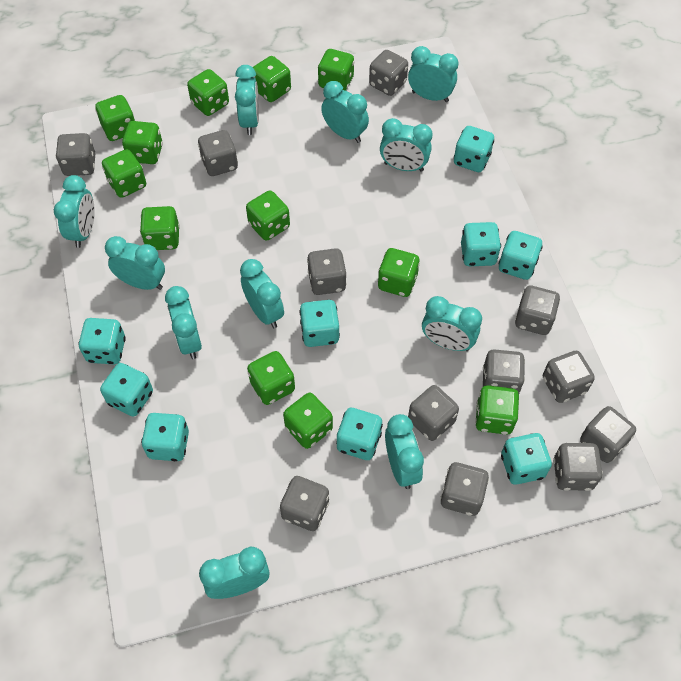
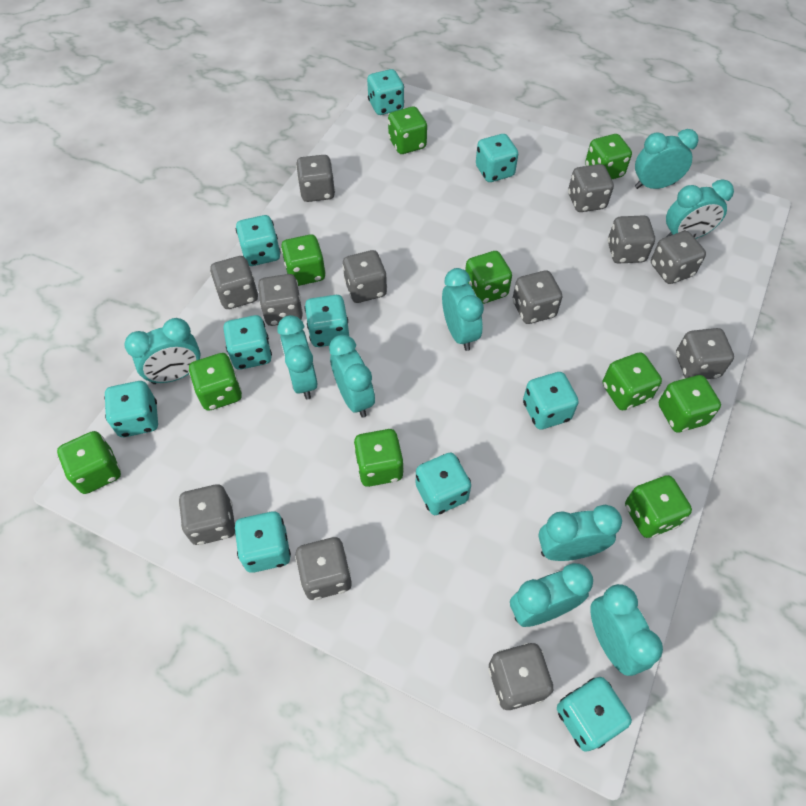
green dice: [95,95,135,141] [102,149,146,198] [122,121,163,164] [140,206,180,250] [187,69,229,116] [246,190,290,241] [247,351,295,405] [253,56,291,102] [283,393,333,449] [318,49,354,91] [378,248,420,297] [475,385,519,435] = 12 -> [57,431,121,494] [189,353,242,411] [281,234,326,286] [354,429,404,487] [388,106,427,154] [465,251,512,304] [585,134,632,179] [603,352,662,410] [625,475,692,538] [659,375,721,432] = 10
turquoise clock: [54,175,95,248] [105,236,165,290] [165,286,202,359] [199,547,270,599] [235,65,259,135] [240,259,284,328] [321,81,369,143] [380,118,433,172] [385,414,424,489] [408,46,458,102] [422,296,482,351] = 11 -> [124,318,200,384] [277,315,317,400] [329,335,375,418] [442,268,484,351] [510,563,593,627] [538,505,622,561] [590,584,663,676] [635,129,699,189] [666,179,734,239] = 9
turquoise dice: [78,318,126,364] [100,363,153,417] [141,413,189,461] [299,300,340,347] [336,408,383,460] [454,126,494,172] [461,222,501,266] [499,231,543,280] [501,433,552,485] = 9 -> [104,381,158,437] [223,315,272,370] [234,511,291,573] [236,215,281,266] [305,295,349,347] [367,69,404,115] [416,453,471,515] [476,134,518,182] [523,372,579,429] [557,677,632,752] = 10

